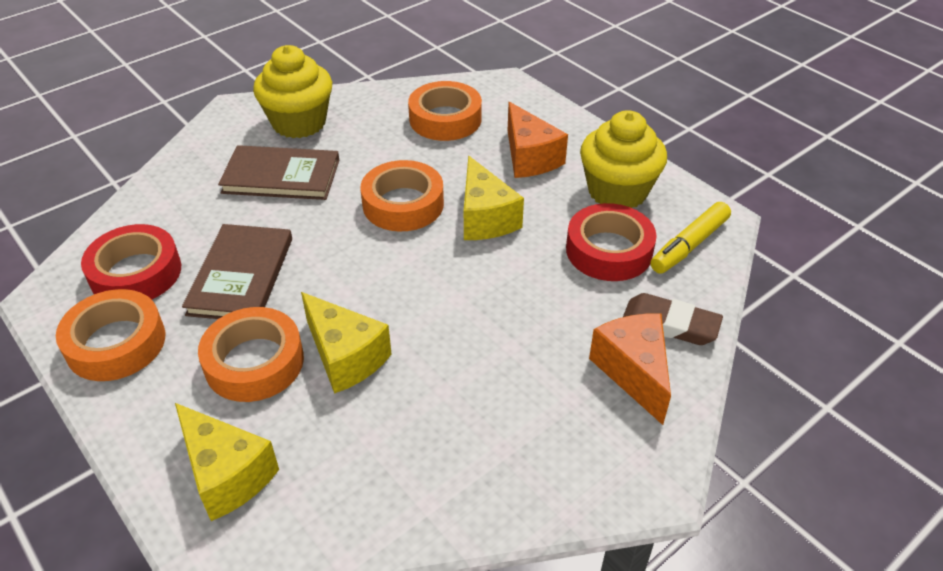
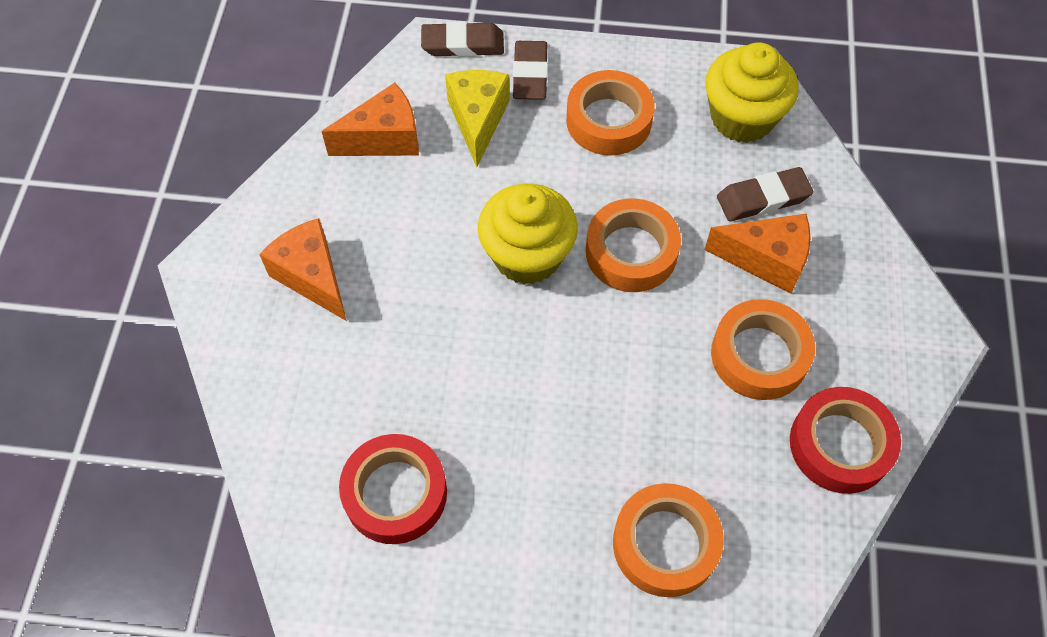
brown book: [182,224,292,319] [218,145,339,200] = 2 -> none = 0
brown eraser: [623,293,723,345] = 1 -> [421,21,504,57] [513,41,548,100] [717,167,813,221] = 3
orange cheese: [508,102,568,178] [589,314,671,425] = 2 -> [259,218,347,321] [321,82,419,156] [704,214,811,294] = 3
yellow cheese: [175,403,279,521] [301,292,392,394] [464,156,524,240] = 3 -> [445,70,510,167] = 1
yellow marker: [651,202,731,274] = 1 -> none = 0

